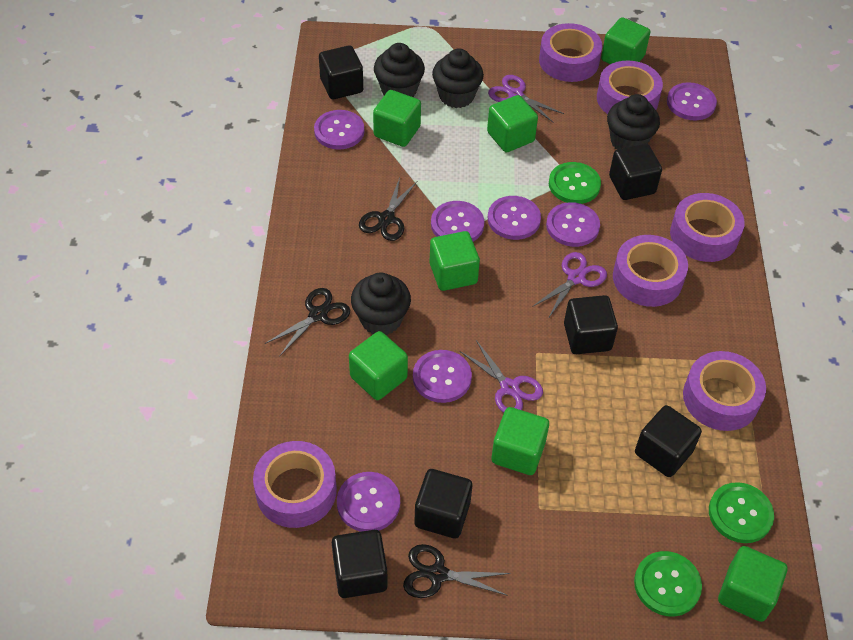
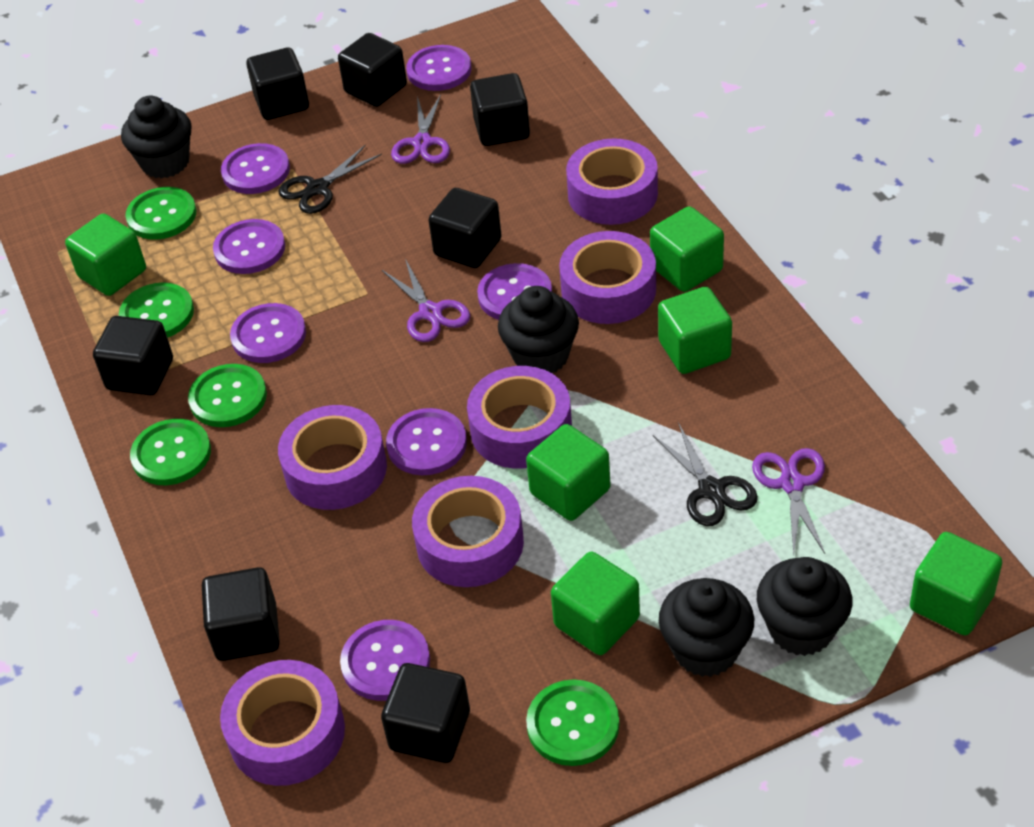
black cube: [319,45,363,99] [332,530,388,598] [414,469,472,539] [564,295,618,354] [609,144,662,200] [635,405,702,477] = 6 -> [93,316,173,395] [202,567,280,661] [246,47,309,120] [338,33,407,107] [381,663,470,763] [428,188,502,268] [470,73,530,146] = 7
black scissors: [265,288,350,357] [359,177,418,241] [403,544,511,598] = 3 -> [278,144,382,214] [653,423,758,526] = 2
green button: [549,162,601,204] [634,551,702,617] [709,482,774,543] = 3 -> [119,282,194,338] [125,187,196,240] [130,419,211,485] [188,364,267,427] [526,679,620,766] = 5
green cube: [349,331,408,400] [373,90,421,147] [430,231,480,291] [487,95,538,152] [491,407,549,475] [601,17,650,64] [718,546,787,622] = 7 -> [65,214,146,296] [526,424,610,521] [551,552,640,655] [650,206,724,292] [658,287,732,374] [910,532,1002,635] = 6

